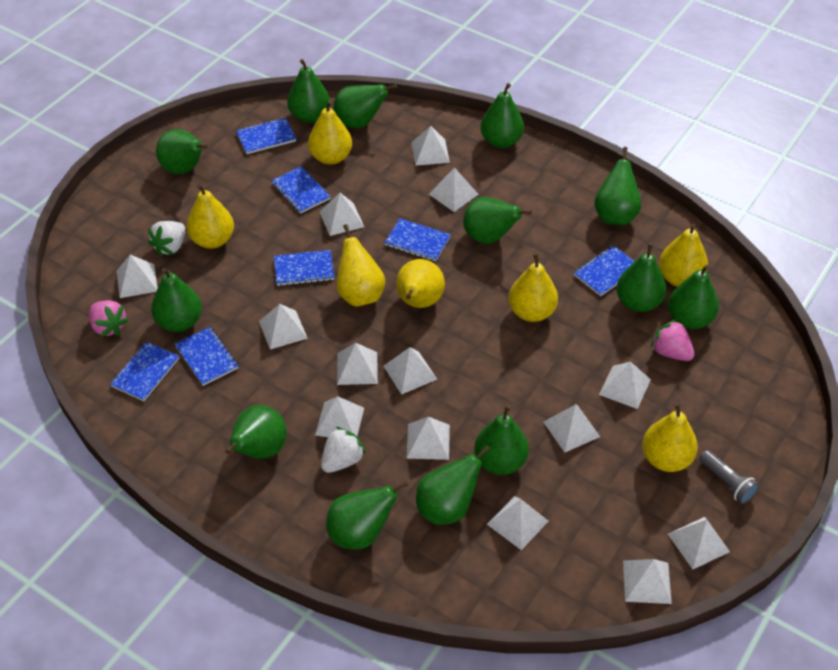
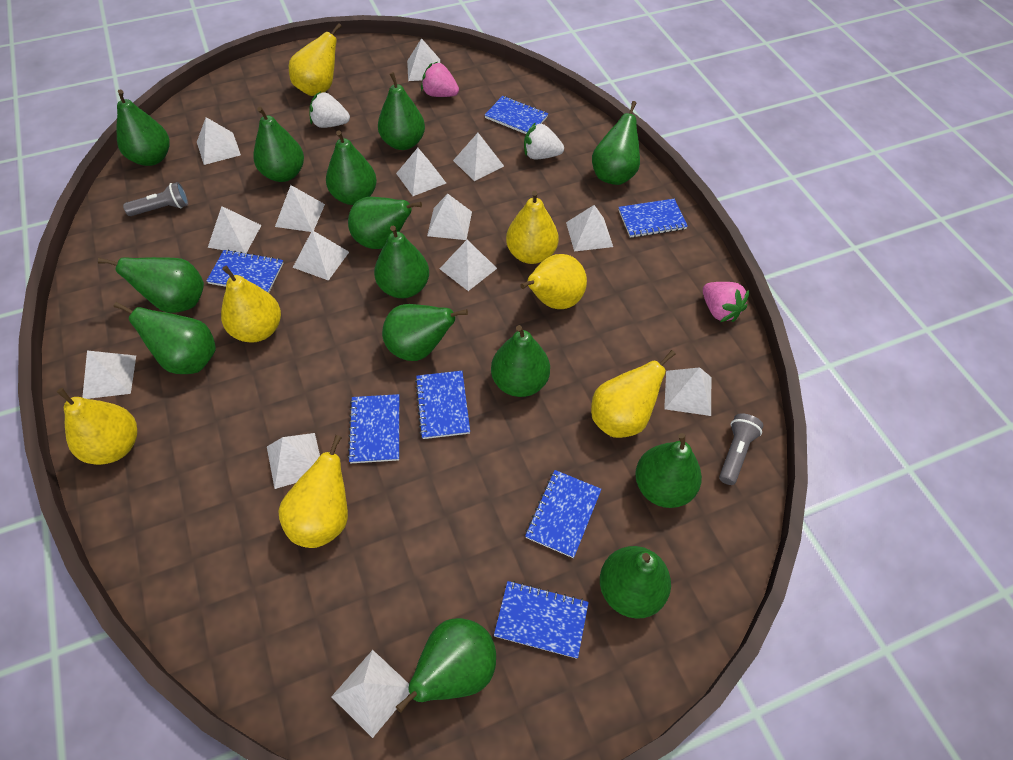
green pear: [151,268,202,332] [156,129,208,174] [225,405,287,459] [287,59,330,123] [326,481,409,549] [333,84,397,128] [416,445,490,525] [463,197,532,244] [474,405,529,475] [480,83,524,148] [594,147,641,225] [616,243,666,312] [668,265,719,329] = 13 -> [98,257,204,313] [114,302,216,374] [117,90,170,166] [253,107,304,182] [326,131,377,205] [348,197,422,249] [374,226,429,298] [378,72,425,150] [382,304,468,361] [396,618,496,713] [491,325,550,397] [592,101,640,185] [600,546,671,619] [635,433,702,508] = 14
grey flashlight: [699,450,759,504] = 1 -> [123,182,188,216] [719,413,763,485] = 2

